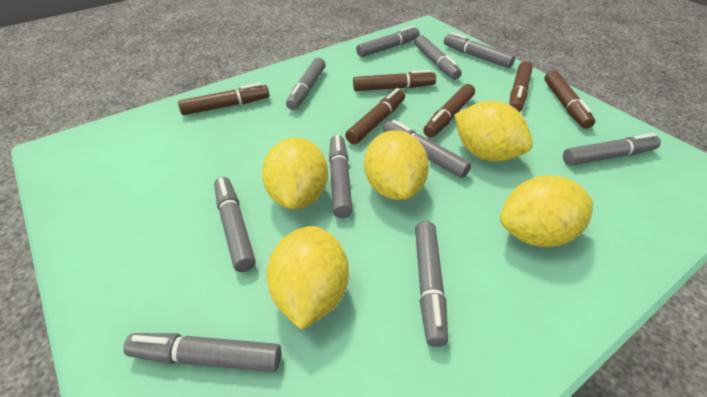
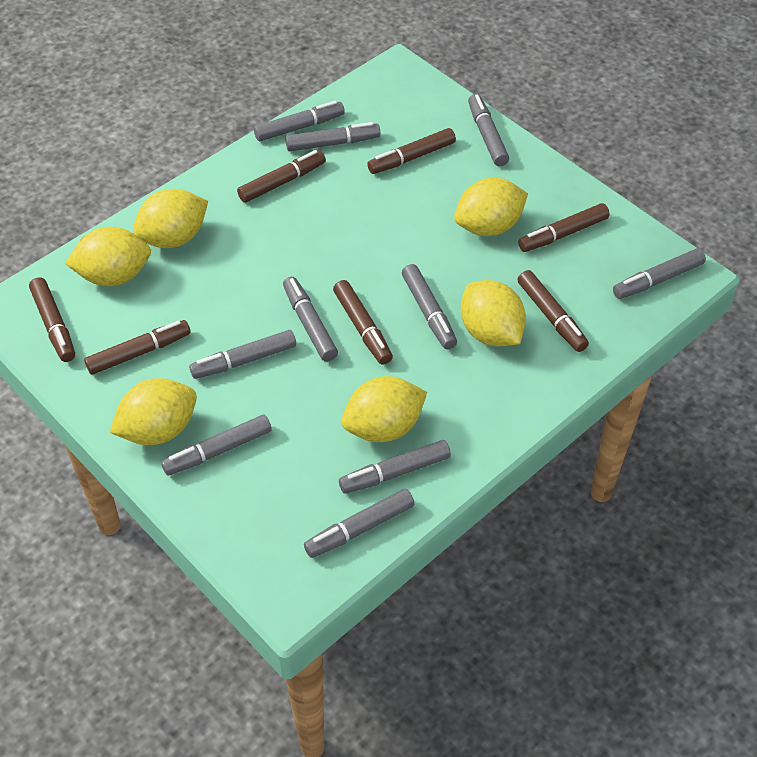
brown marker: [178,83,269,115] [345,88,405,144] [353,70,436,91] [423,84,475,138] [509,61,533,112] [544,70,595,129] = 6 -> [29,277,75,362] [84,320,191,375] [237,150,326,203] [333,280,393,365] [367,128,456,174] [517,270,589,352] [518,203,610,252] = 7
yellow lemon: [262,137,328,209] [267,226,349,330] [364,130,429,200] [454,101,533,162] [500,175,593,247] = 5 -> [65,227,151,286] [110,378,197,445] [133,189,208,248] [342,376,427,442] [454,178,528,236] [460,280,526,347] = 6

